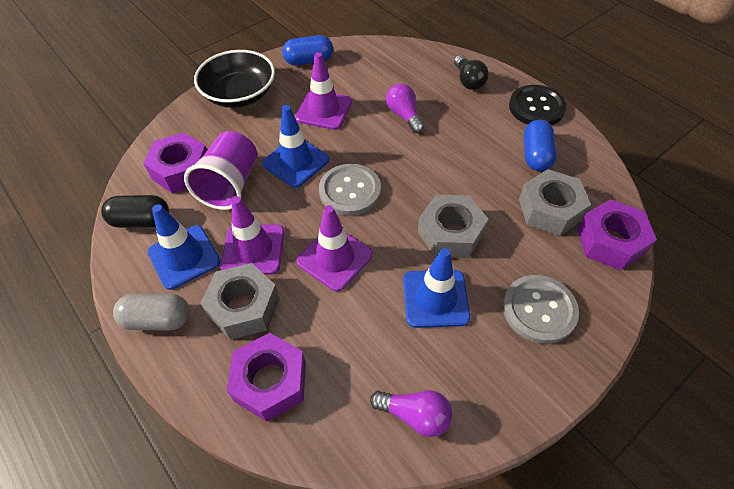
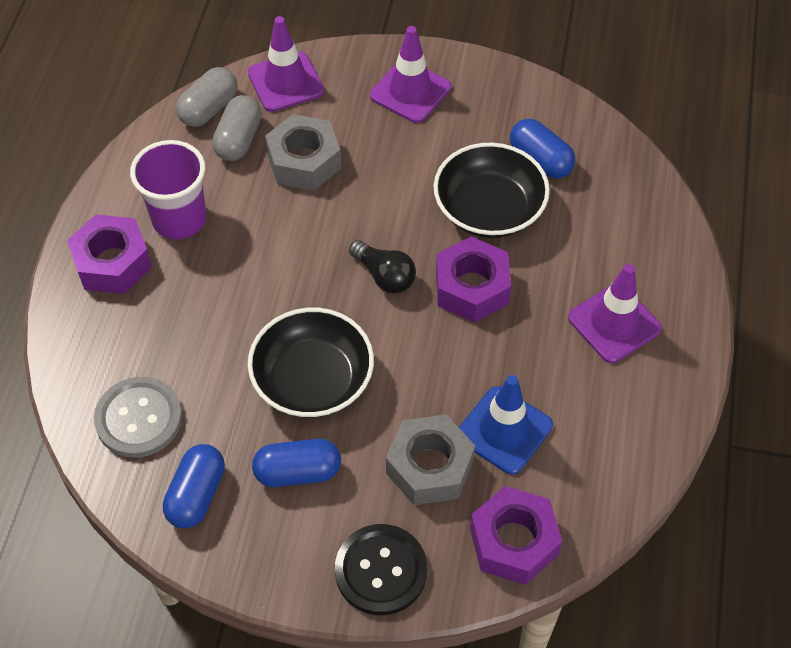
black bowl: [194,50,275,108] = 1 -> [248,308,374,418] [434,143,550,238] = 2
black capsule: [101,195,169,228] = 1 -> none = 0
blue capsule: [282,35,333,65] [524,120,557,171] = 2 -> [163,444,225,528] [252,439,341,487] [510,119,575,179] = 3
blue traffic cone: [148,204,221,290] [262,105,329,187] [403,248,470,328] = 3 -> [459,375,553,475] = 1
grey button: [319,164,381,216] [503,275,579,344] = 2 -> [94,377,182,458] = 1
grey capsule: [113,294,190,331] = 1 -> [176,67,237,127] [212,95,262,161] = 2
grey nut: [200,263,280,340] [418,195,488,258] [519,169,591,236] = 3 -> [265,114,341,191] [386,414,475,505] = 2
purple light bulb: [370,390,452,437] [386,84,424,133] = 2 -> none = 0

